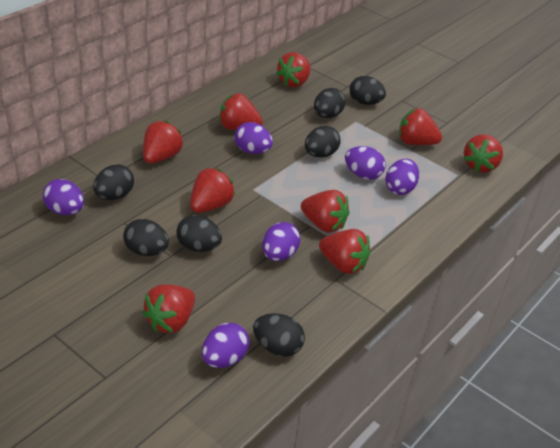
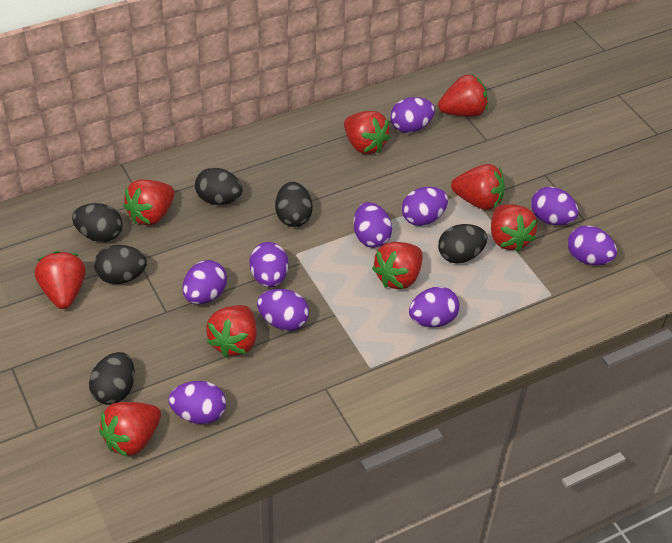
black egg: [93,164,134,200] [123,219,169,256] [176,215,222,252] [253,313,305,357] [305,126,341,158] [314,88,346,118] [350,76,386,105] = 7 -> [72,203,123,242] [89,352,135,405] [94,245,147,284] [195,168,243,205] [275,182,313,227] [438,224,487,263] = 6
purple egg: [43,179,84,215] [202,323,249,368] [234,122,273,154] [262,222,300,261] [345,146,386,180] [385,159,419,195] = 6 -> [168,381,226,424] [182,260,227,304] [249,242,288,287] [257,289,309,331] [353,202,392,248] [390,97,435,133] [402,187,448,226] [409,287,460,327] [531,187,579,225] [568,225,617,265] = 10

